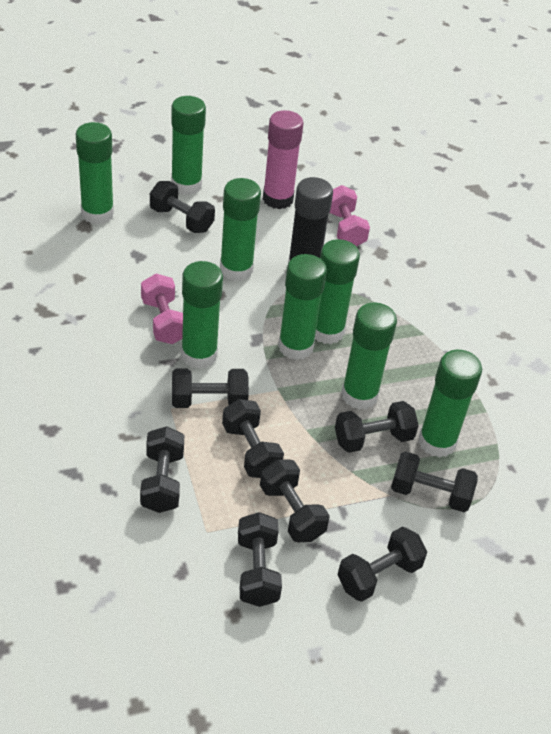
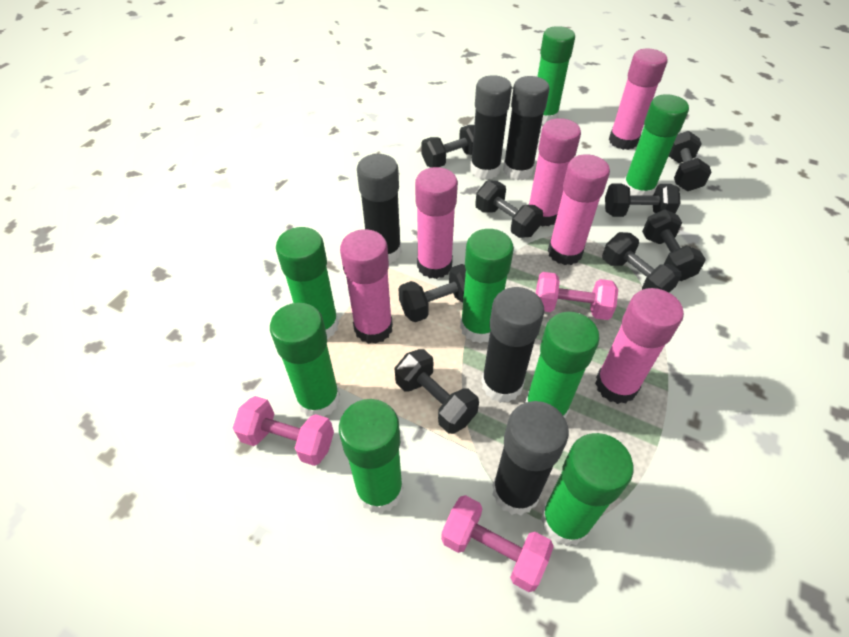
black dumbbell: [140,426,184,513] [150,181,215,233] [172,369,249,408] [222,399,284,478] [238,512,282,607] [260,459,330,542] [335,401,419,453] [338,527,427,602] [391,451,478,512] = 9 -> [395,349,479,434] [399,264,466,322] [421,125,474,167] [475,180,543,238] [602,232,682,293] [605,184,680,217] [642,210,706,281] [669,131,711,191] = 8
black glue stick: [288,177,333,263] = 1 -> [357,154,401,264] [470,75,512,180] [481,287,545,403] [492,401,569,515] [503,76,549,180] = 5
pink dumbbell: [141,274,183,344] [329,185,370,246] = 2 -> [233,396,334,466] [441,495,554,592] [536,272,618,320] = 3
pink glue stick: [263,110,303,209] = 1 -> [340,229,393,344] [415,167,458,279] [528,118,581,227] [548,154,610,265] [595,288,684,404] [609,49,668,150] = 6

